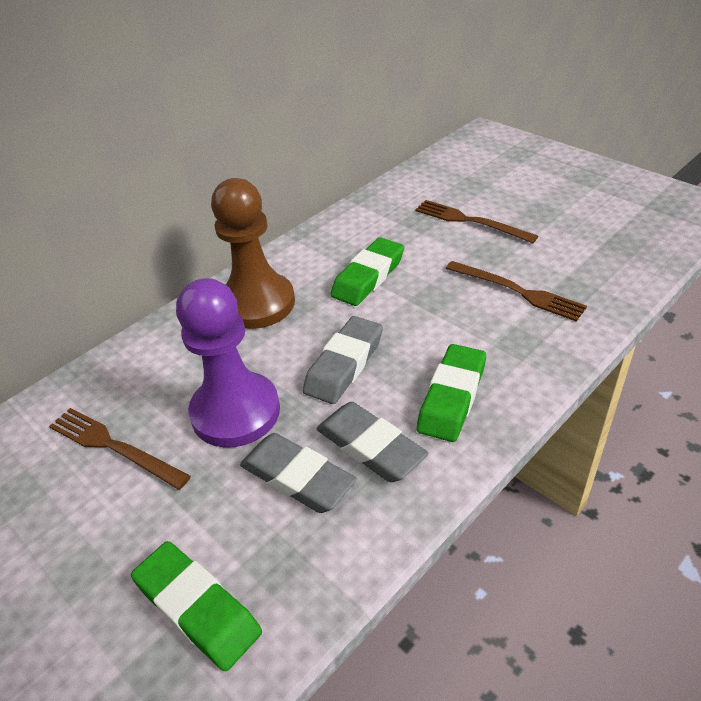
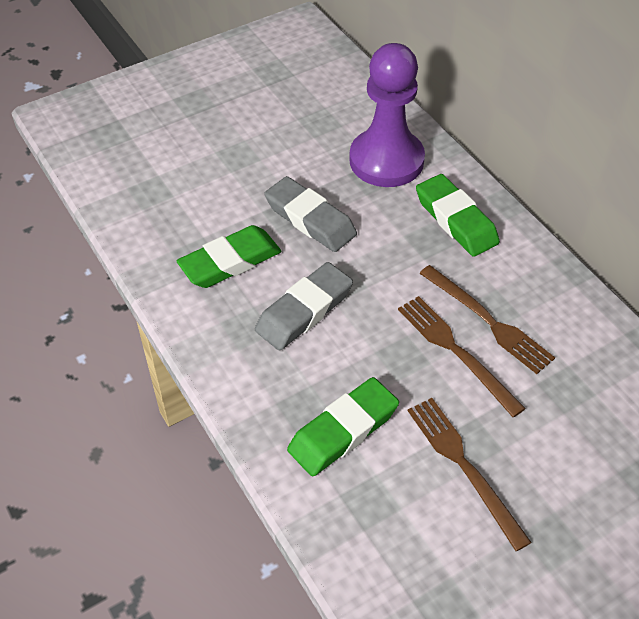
brown pawn: [211,178,295,329] = 1 -> none = 0
grey eraser: [240,433,357,513] [303,316,383,404] [316,402,428,482] = 3 -> [255,262,353,351] [264,176,357,252] = 2

